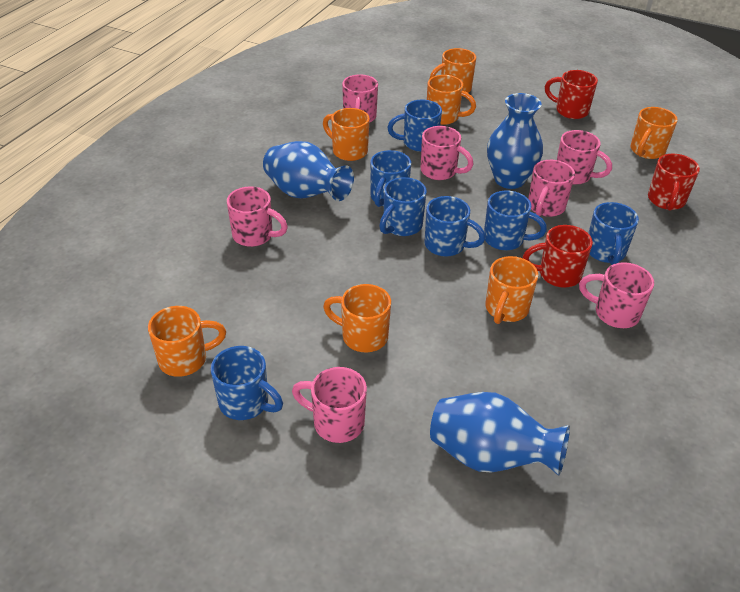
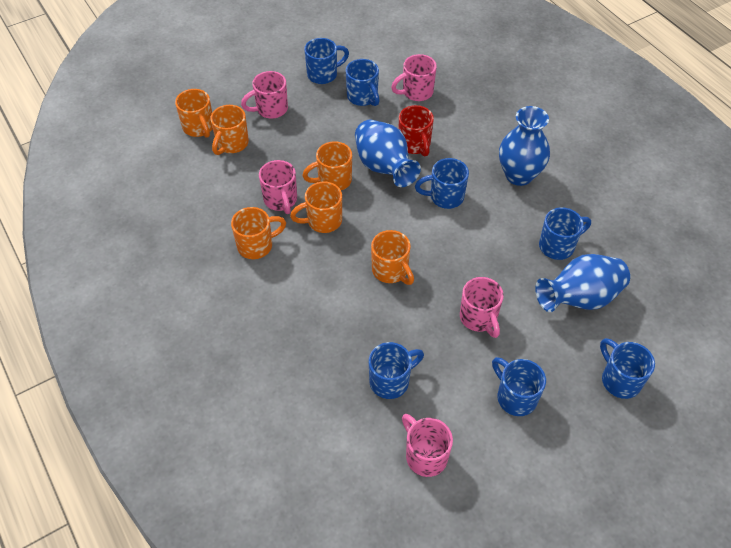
orange mug: [148,306,226,377] [323,108,370,161] [323,284,391,353] [427,75,476,125] [430,48,476,93] [486,256,538,324] [630,107,678,159] = 7 -> [175,89,213,138] [210,105,249,155] [231,207,286,259] [290,182,342,233] [302,141,352,190] [371,230,414,285] = 6
pink mug: [227,186,288,247] [292,367,367,443] [342,75,378,123] [421,126,474,180] [528,160,575,217] [557,130,612,185] [579,262,654,328] = 7 -> [241,71,288,119] [259,160,297,214] [391,54,437,101] [402,414,453,477] [460,277,504,338] = 5
red mug: [523,225,593,287] [545,70,598,119] [648,154,700,211] = 3 -> [399,105,434,157] = 1

